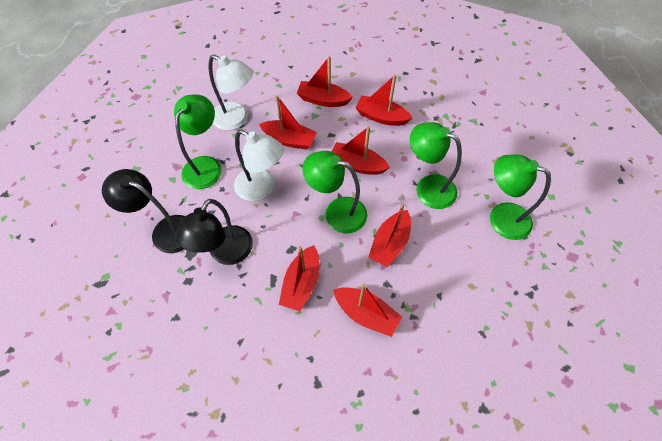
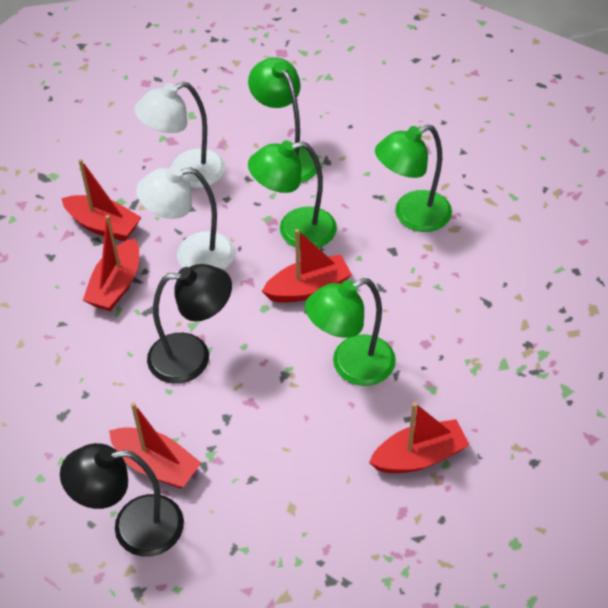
red boat: [259,95,317,150] [279,245,320,312] [297,56,353,107] [331,126,390,175] [334,284,402,337] [356,75,412,126] [368,203,411,267] = 7 -> [61,159,141,241] [83,215,139,311] [109,402,201,489] [262,229,352,303] [369,402,469,473] = 5

